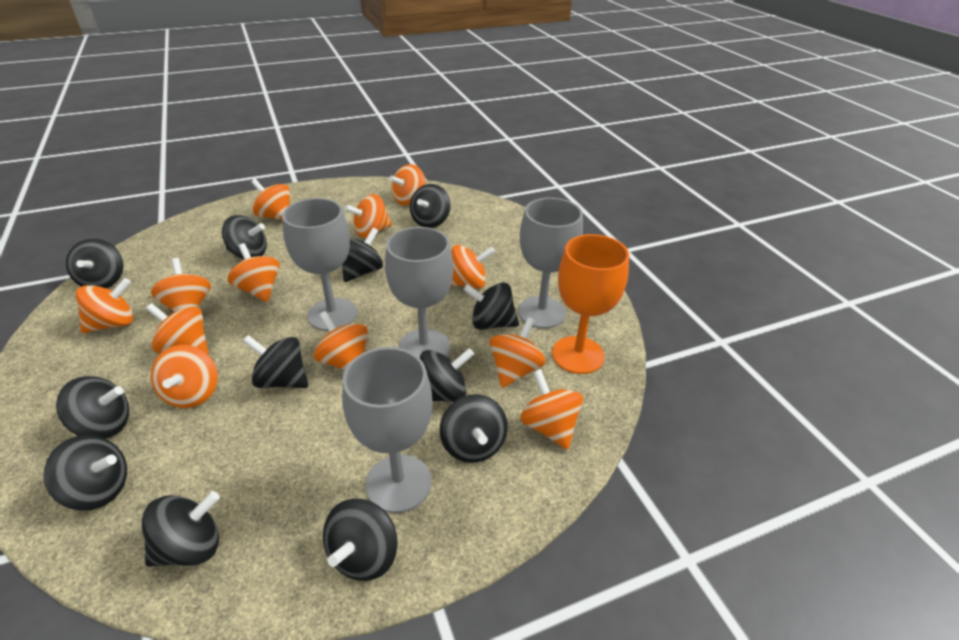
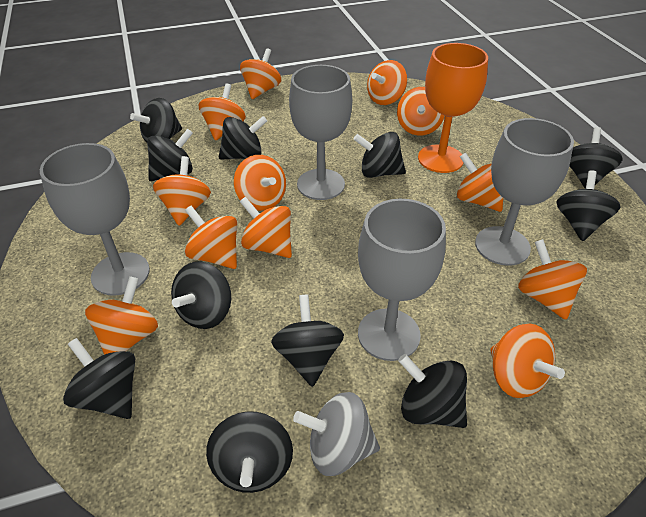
black spinning top: [43,435,127,511] [56,376,129,439] [66,239,123,288] [142,491,220,567] [222,215,267,259] [243,335,308,388] [323,499,398,581] [342,228,383,282] [410,184,451,228] [420,348,474,402] [440,394,508,463] [463,283,519,330] = 12 -> [63,338,135,419] [130,98,182,143] [147,129,193,181] [171,262,231,329] [206,411,293,493] [219,116,267,160] [271,294,344,387] [354,132,406,178] [398,354,467,428] [557,170,620,241] [569,127,623,189] = 11
grey spinning top: none = 0 -> [293,392,380,476] = 1

